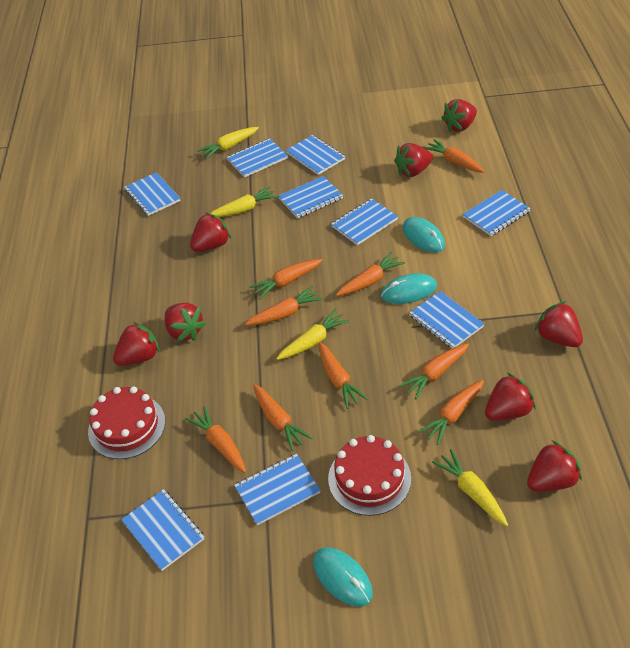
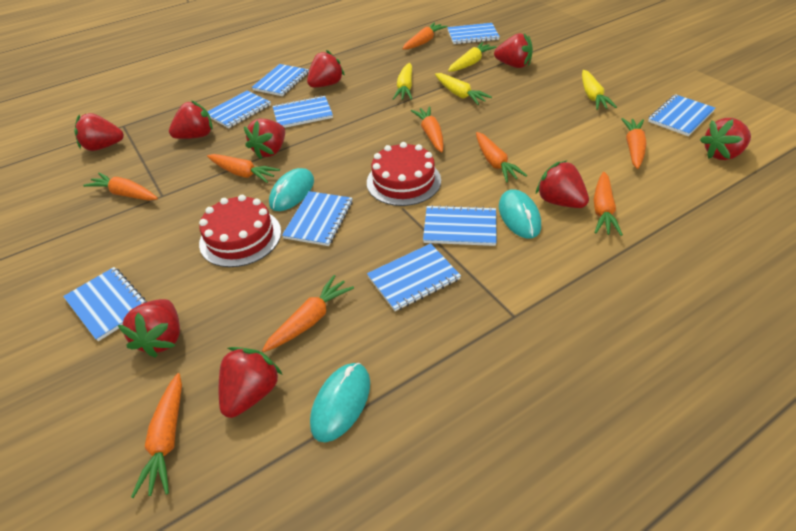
red strawberry: [113,322,160,366] [164,303,206,342] [190,213,231,252] [394,143,433,177] [441,99,477,132] [485,373,536,421] [527,440,582,492] [535,301,583,347] = 8 -> [74,113,124,151] [118,299,180,358] [169,100,213,139] [219,347,283,418] [244,119,285,160] [307,50,345,88] [494,33,533,68] [536,160,589,208] [700,118,751,160] = 9

